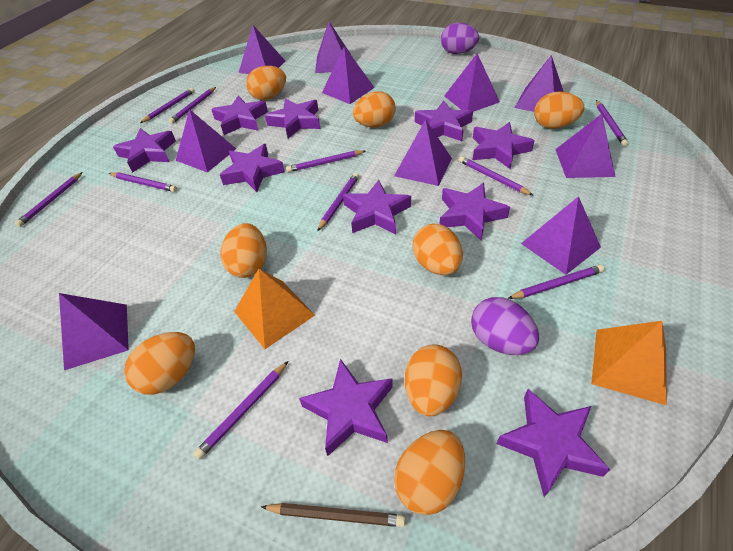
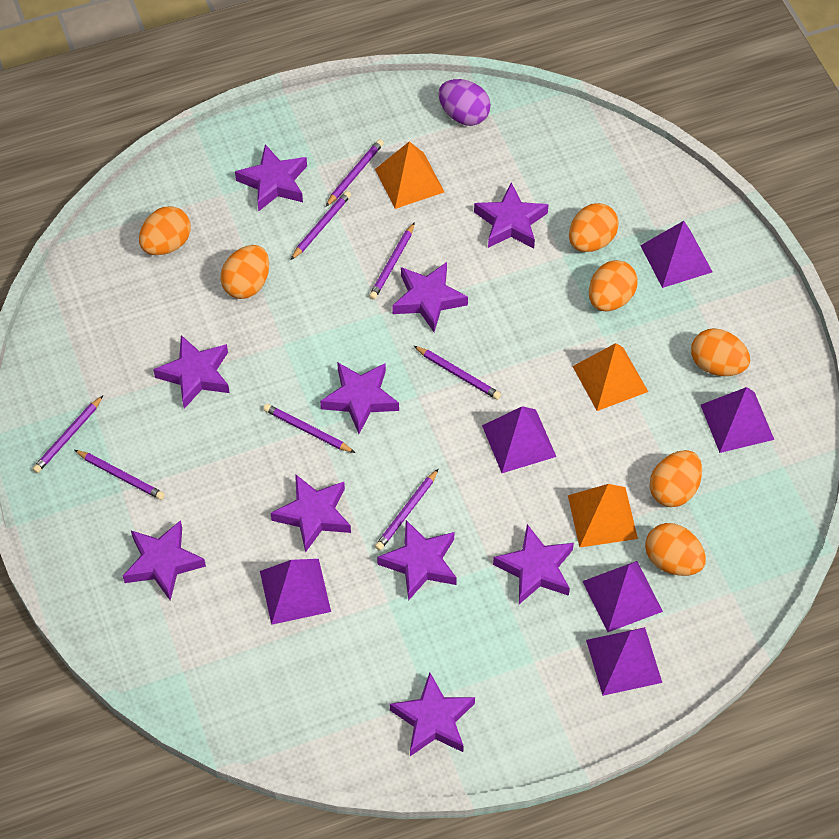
brown pencil: [261,503,406,527] = 1 -> none = 0
orange egg: [124,332,195,395] [221,223,267,278] [246,66,286,100] [353,91,396,127] [394,430,465,515] [405,344,462,416] [413,224,463,275] [534,91,584,129] = 8 -> [139,206,191,255] [220,245,269,299] [569,203,619,252] [589,260,638,311] [645,523,706,576] [649,450,702,507] [691,328,750,376] = 7
orange pyramid: [234,269,315,349] [591,321,667,405] = 2 -> [375,141,444,209] [568,484,638,547] [572,343,648,411] = 3
purple egg: [441,22,479,54] [471,297,539,355] = 2 -> [439,79,491,126] = 1
purple pencil: [15,172,83,227] [109,172,177,192] [140,88,195,123] [169,87,216,124] [194,361,288,460] [286,150,366,172] [317,173,359,231] [459,156,533,195] [507,265,604,299] [596,100,629,147] = 10 -> [32,396,103,473] [75,450,165,500] [263,404,355,453] [291,191,351,260] [325,139,384,207] [369,222,415,300] [375,469,438,551] [414,346,501,400] = 8
purple pyramid: [59,293,129,370] [176,109,236,173] [238,25,285,74] [315,22,350,73] [322,46,375,104] [394,119,452,186] [444,53,500,112] [515,55,564,112] [521,196,601,275] [555,114,616,178] = 10 -> [260,559,331,625] [482,406,556,473] [582,561,663,632] [586,627,662,696] [640,221,712,288] [701,387,774,453] = 6

